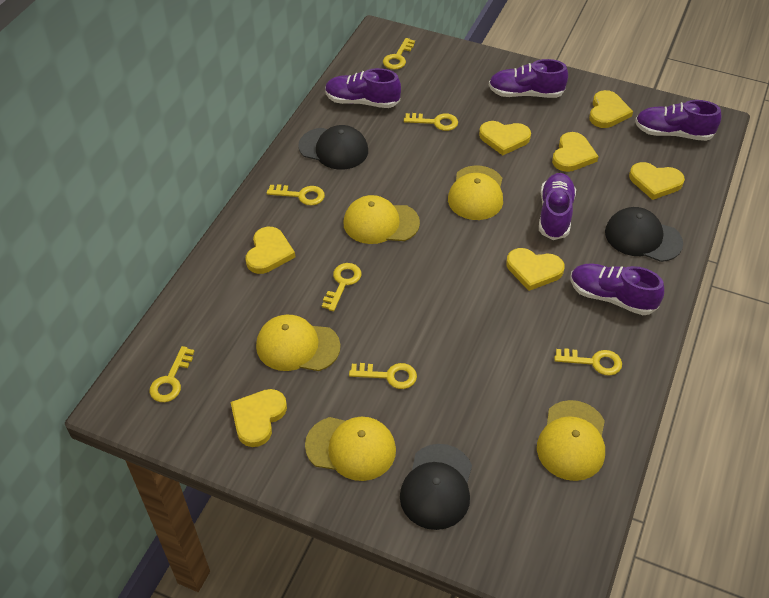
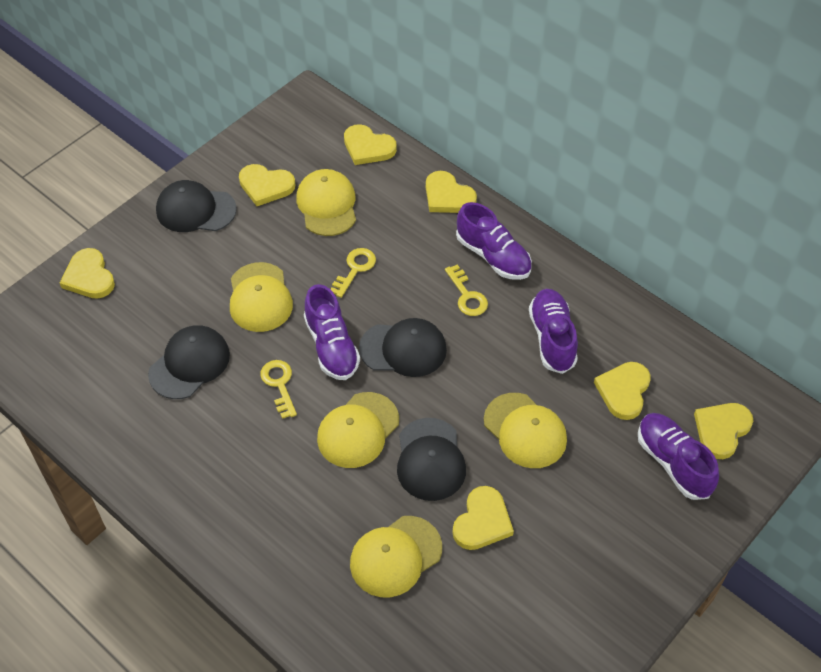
black cap: [299,125,368,170] [400,444,472,530] [605,207,683,262] = 3 -> [148,325,230,399] [156,180,237,232] [359,318,447,377] [397,418,466,501] = 4
purple shoe: [325,68,401,108] [489,59,568,98] [539,173,576,240] [570,263,664,315] [635,100,721,141] = 5 -> [304,284,360,380] [456,202,532,280] [529,289,578,374] [638,413,719,500] = 4
yellow key: [149,346,195,402] [267,184,325,205] [322,263,361,311] [349,363,417,389] [383,38,415,70] [404,113,458,131] [554,348,622,376] = 7 -> [260,360,297,419] [330,248,376,298] [445,264,488,316] = 3

